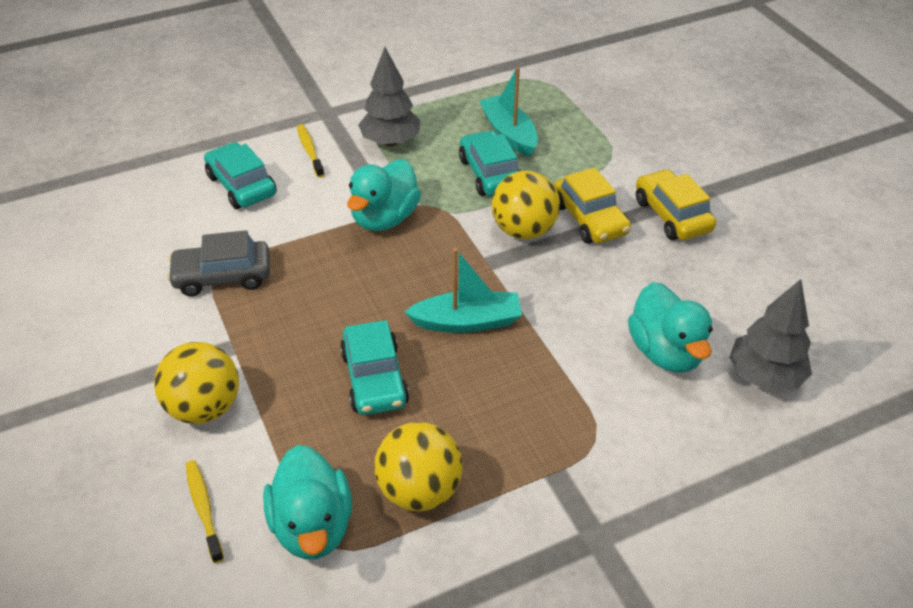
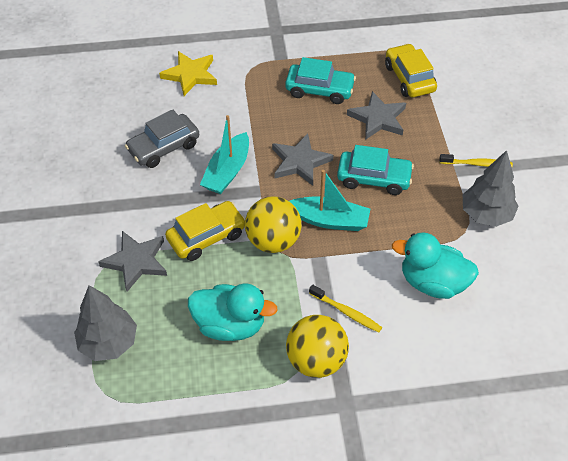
grey star: none = 0 -> [98,231,167,292] [272,133,334,186] [347,91,406,140] = 3
turquoise car: [204,142,277,209] [340,320,409,415] [459,130,520,196] = 3 -> [285,57,356,104] [337,145,414,195] = 2
turquoise duck: [263,445,352,559] [347,159,421,231] [628,282,713,372] = 3 -> [188,283,278,341] [392,232,479,299] = 2
yellow ball: [154,342,239,424] [374,422,463,511] [492,171,560,239] = 3 -> [245,196,302,253] [286,315,349,378] = 2
yellow star: none = 0 -> [159,51,217,96] = 1

